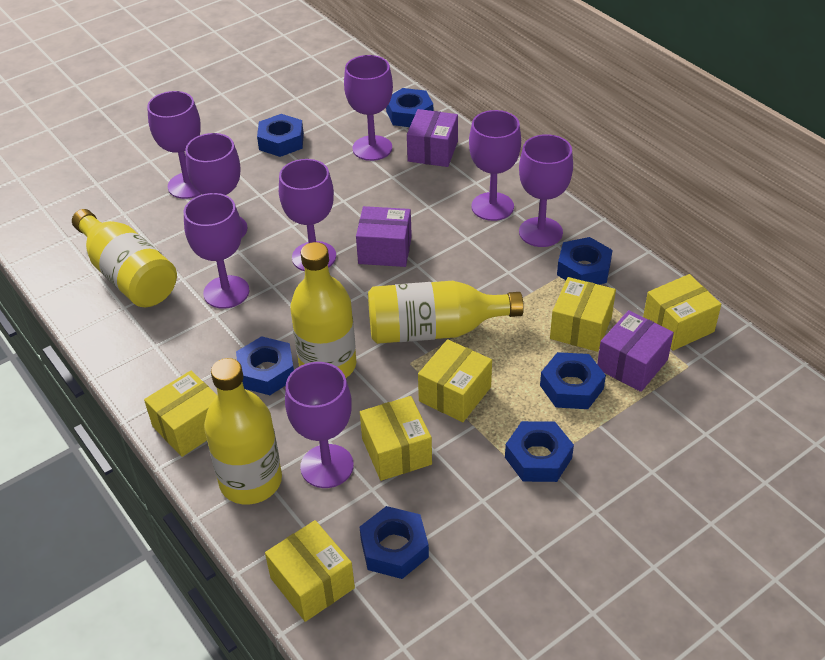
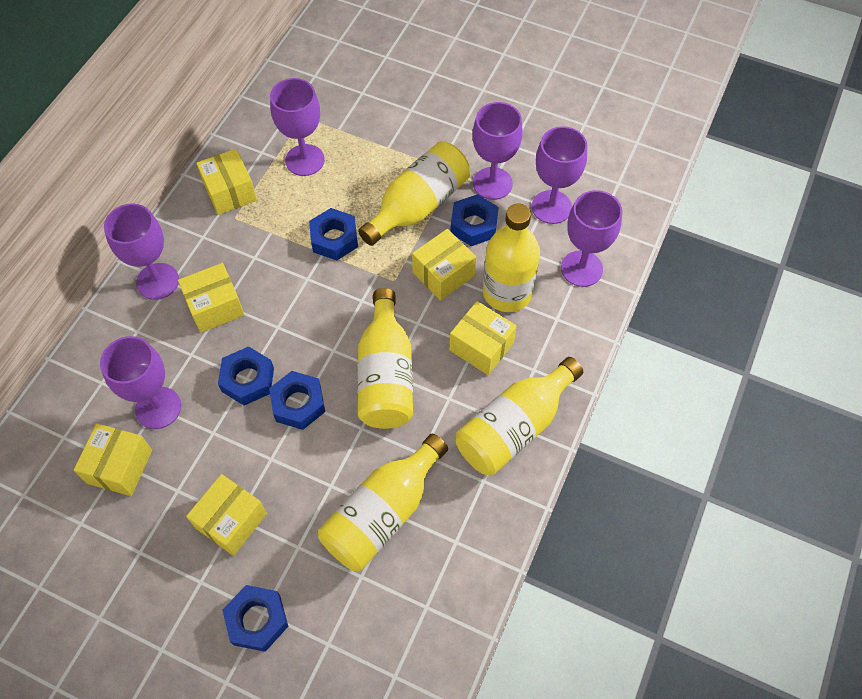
blue nut: [236,336,294,395] [257,114,304,157] [359,506,429,579] [386,88,433,127] [505,421,574,482] [540,352,606,409] [557,237,613,285] = 7 -> [218,346,274,406] [222,585,288,652] [269,371,325,430] [309,208,358,261] [451,194,499,246] = 5
purple box: [356,206,412,267] [407,109,458,167] [597,310,674,392] = 3 -> none = 0
purple goblet: [147,91,201,199] [184,193,249,309] [185,133,248,237] [279,159,336,271] [285,362,354,488] [344,55,393,161] [469,110,521,221] [519,134,573,247] = 8 -> [100,336,181,429] [104,203,179,300] [270,78,325,176] [473,102,523,200] [532,126,587,224] [561,190,622,287] = 6
yellow bottle: [72,209,177,307] [204,358,282,504] [290,242,356,378] [368,281,524,344] = 4 -> [318,434,448,571] [357,288,413,429] [358,141,470,246] [456,357,583,475] [483,203,540,312] = 5

